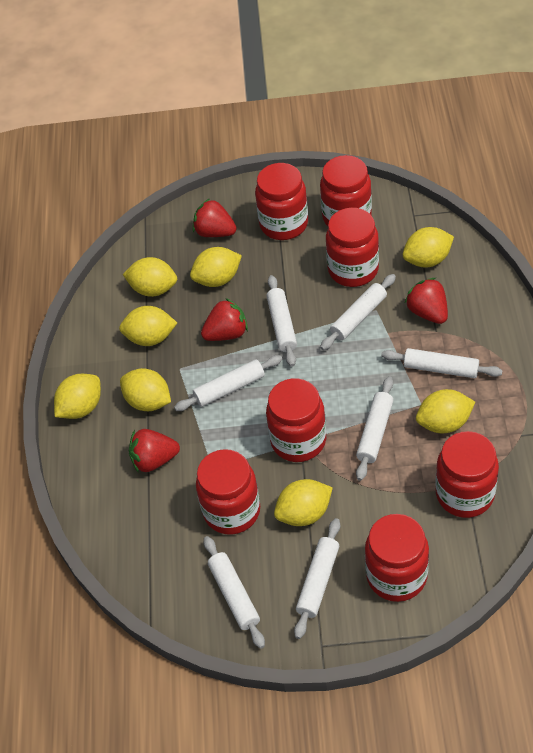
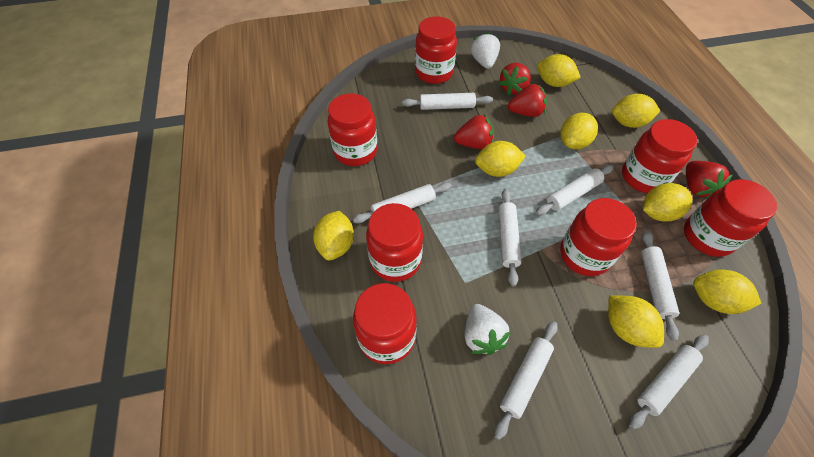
white strawberry: none = 0 -> [465,304,511,355] [471,32,500,69] = 2

